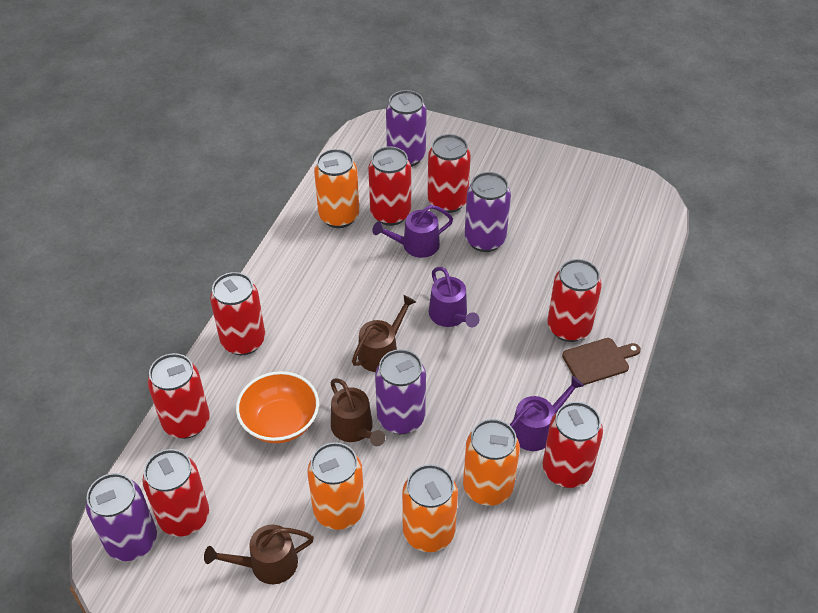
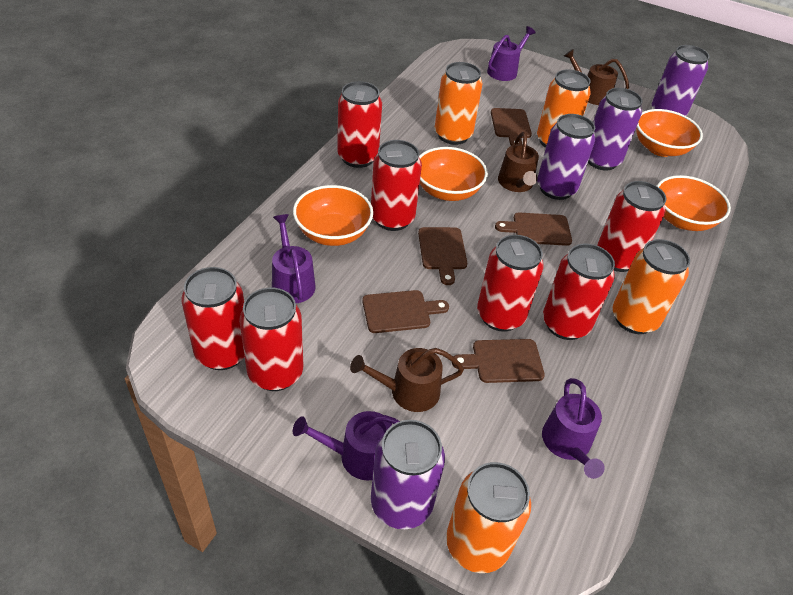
brown cutting board: [562,338,641,385] = 1 -> [362,290,449,333] [418,227,467,285] [452,339,545,383] [491,108,532,146] [495,213,572,246] = 5
orange bowl: [236,371,319,443] = 1 -> [293,185,373,246] [419,147,488,201] [636,109,703,157] [657,175,731,231] = 4
purple watering can: [372,205,453,258] [429,267,479,327] [510,376,584,451] = 3 -> [272,214,316,303] [293,411,400,480] [487,26,536,81] [542,378,605,479] = 4

